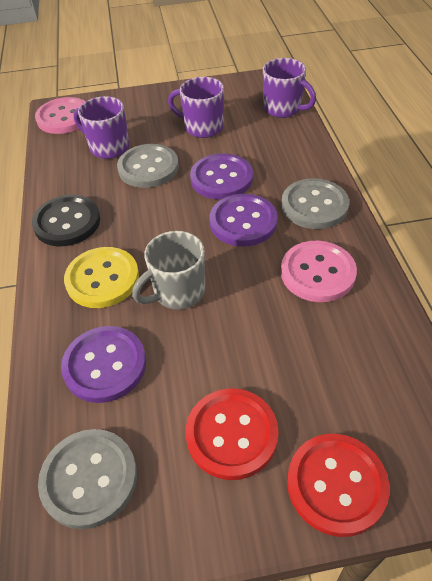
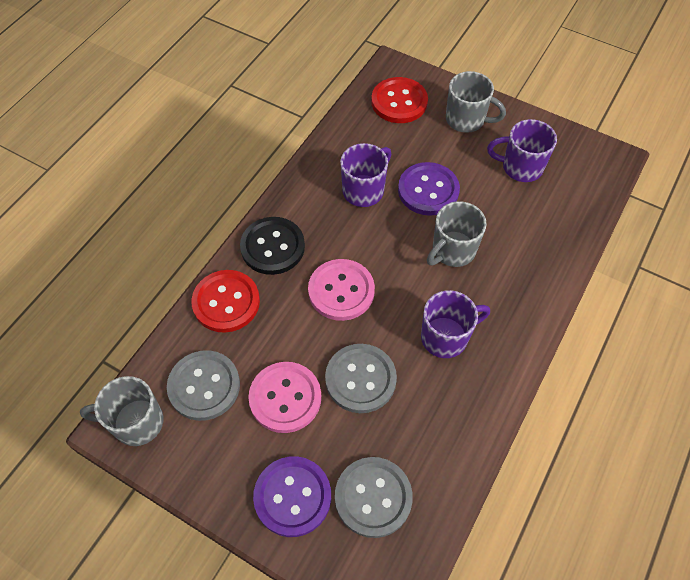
grey mug: [132,231,205,309] = 1 -> [80,376,163,446] [427,201,487,267] [446,71,506,133] = 3
purple button: [61,326,146,403] [190,153,253,200] [209,194,278,246] = 3 -> [253,456,331,537] [398,162,460,216] = 2
yellow button: [64,247,139,308] = 1 -> none = 0

